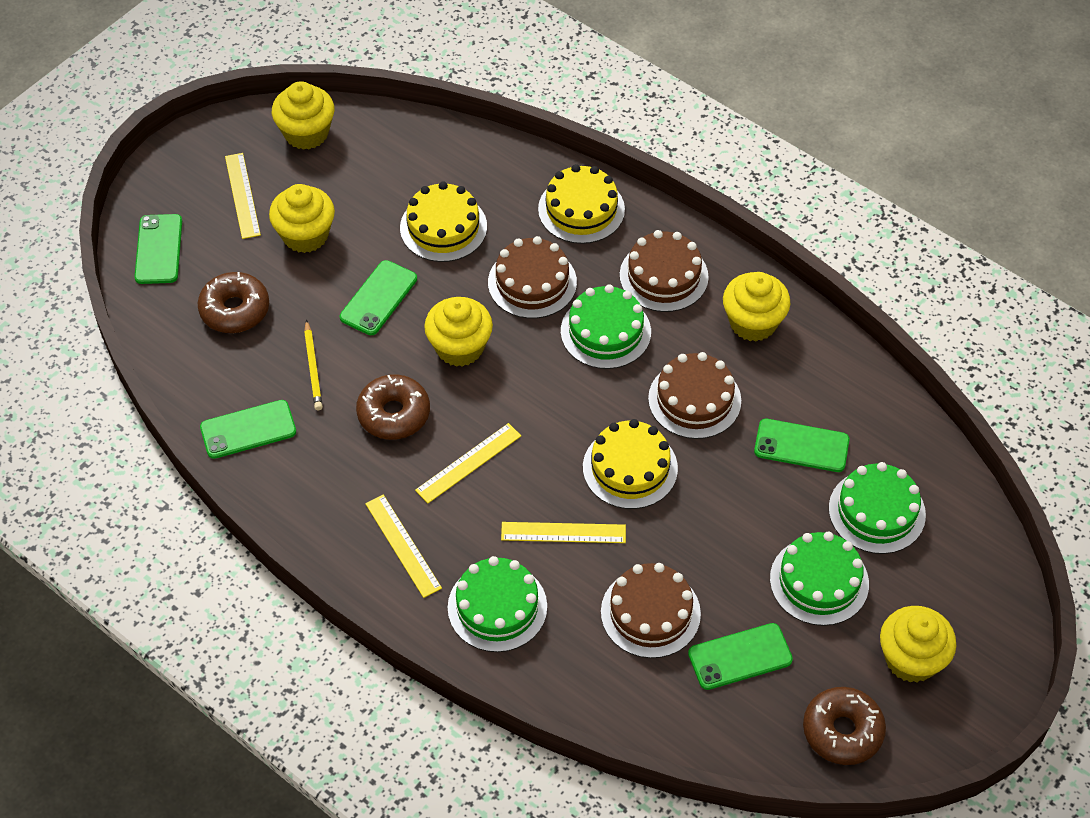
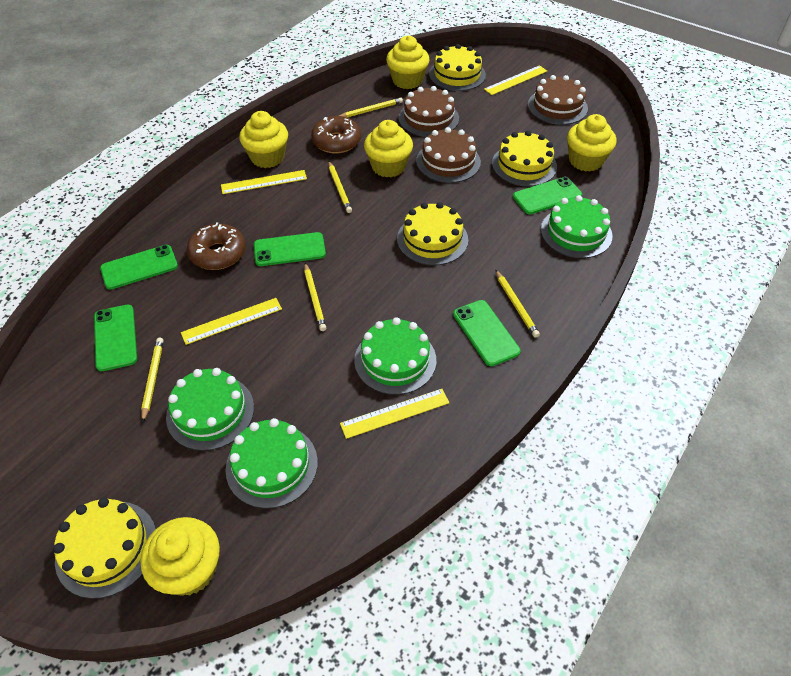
brown cake: [488,236,577,319] [601,563,701,658] [620,230,709,312] [648,352,741,439] = 4 -> [399,86,459,137] [416,127,481,183] [528,75,588,125] = 3
brown donut: [198,272,269,333] [356,374,430,440] [803,687,886,765] = 3 -> [187,222,246,270] [311,116,361,153] = 2
yellow cake: [400,182,487,262] [538,164,625,244] [583,419,678,509] = 3 -> [53,498,156,599] [397,202,468,265] [429,44,486,91] [492,131,557,187] = 4
yellow pencil: [304,320,323,410] = 1 -> [141,337,164,423] [304,263,326,331] [328,161,352,213] [339,97,403,117] [496,270,540,338] = 5

